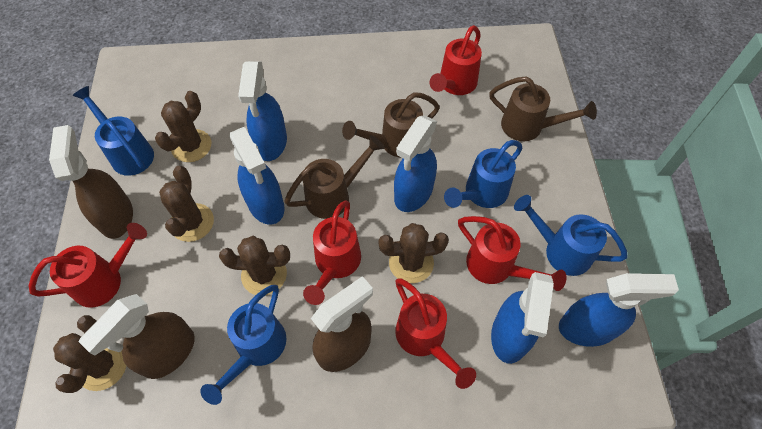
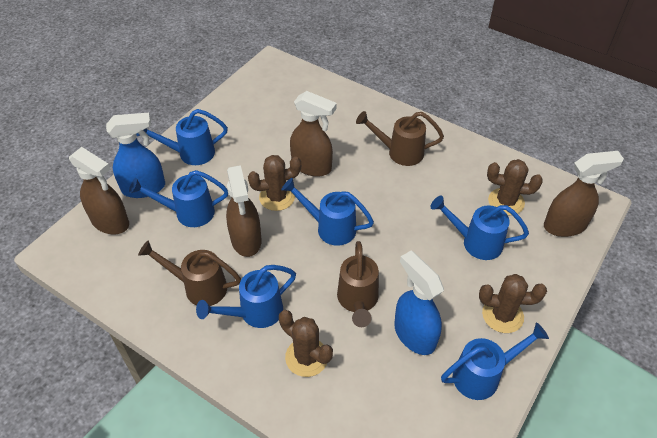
blue spray bottle: [229,127,285,225] [238,61,287,161] [394,116,437,212] [491,272,554,364] [559,273,679,347] = 5 -> [106,113,165,198] [394,251,444,355] = 2
blue watering can: [72,86,154,176] [200,285,286,405] [444,140,523,208] [514,195,628,276] = 4 -> [129,170,228,227] [136,109,228,165] [196,265,296,328] [281,178,374,246] [431,196,529,260] [441,322,549,400] = 6
brown cactus: [53,315,126,393] [155,91,211,162] [159,166,214,242] [219,236,290,295] [378,223,449,283] = 5 -> [248,155,301,211] [279,310,333,377] [479,274,547,333] [487,159,543,215] = 4
brown spray bottle: [49,125,133,239] [78,294,195,379] [311,276,373,372] = 3 -> [69,147,129,234] [226,165,262,257] [290,91,337,177] [544,151,624,237] = 4
red watering can: [29,223,147,308] [303,200,361,305] [395,278,476,389] [430,25,482,95] [458,216,567,291] = 5 -> none = 0

